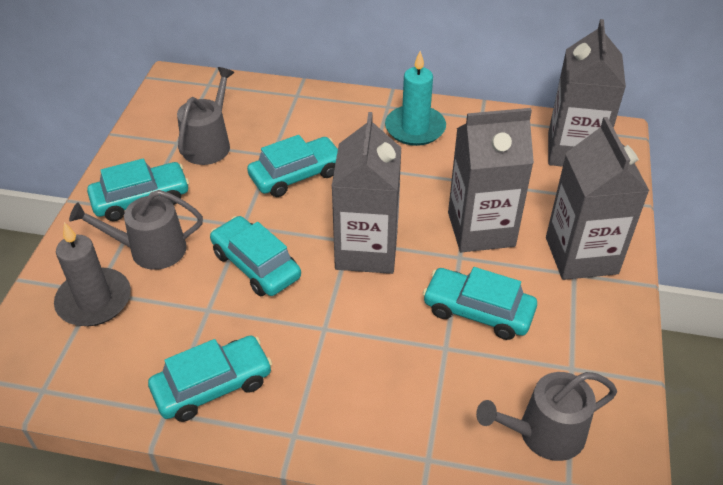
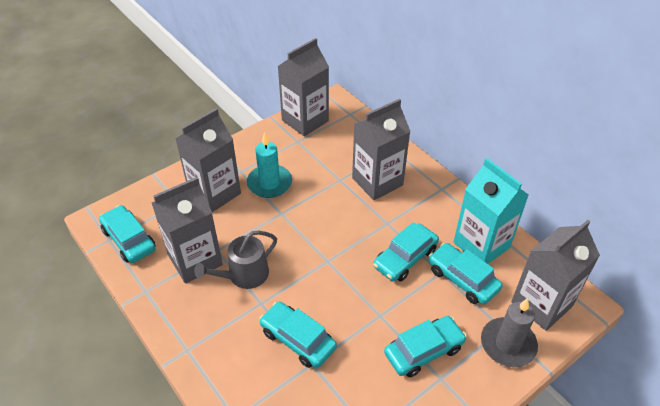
grey carton: [331,112,401,274] [448,108,534,252] [546,117,649,280] [548,19,626,167] = 4 -> [152,177,223,283] [176,108,241,212] [277,38,329,136] [352,99,411,200] [511,220,600,331] = 5
grey watering can: [69,190,203,270] [177,67,235,165] [476,372,617,461] = 3 -> [194,231,277,289] = 1
turquoise carton: none = 0 -> [453,158,529,264] = 1

